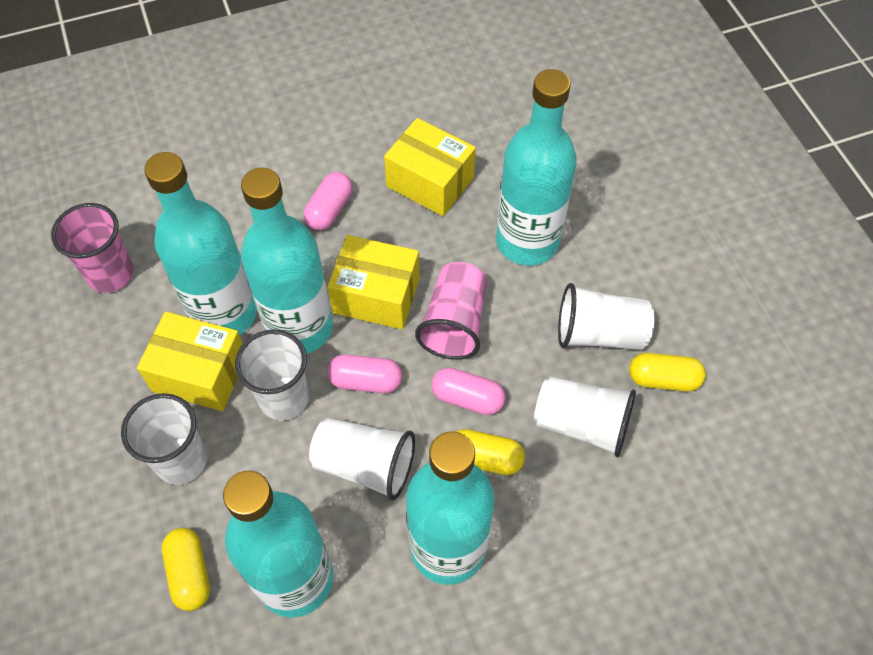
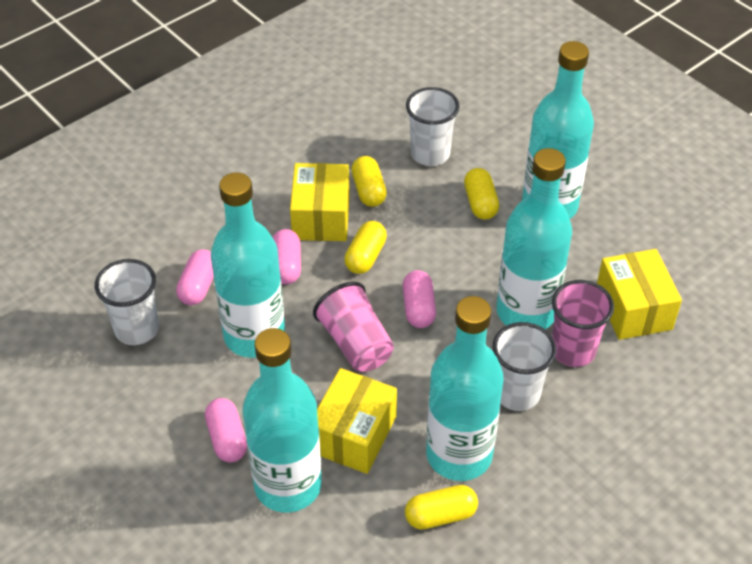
pink capsule: [304,172,353,230] [327,355,402,393] [431,368,506,415] = 3 -> [176,249,214,305] [205,398,247,462] [272,229,301,285] [403,270,436,328] = 4
white cup: [121,393,207,485] [235,329,309,421] [309,417,415,500] [534,376,636,457] [558,283,655,350] = 5 -> [95,259,159,345] [406,87,460,166] [493,322,556,411] = 3
yellow capsule: [162,528,210,611] [456,429,525,475] [629,353,706,391] = 3 -> [344,221,387,274] [351,156,387,207] [405,485,478,530] [464,168,499,220] = 4

